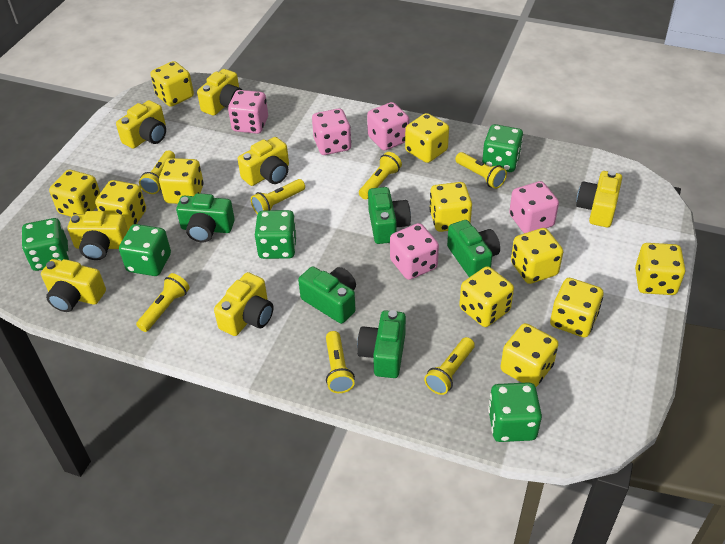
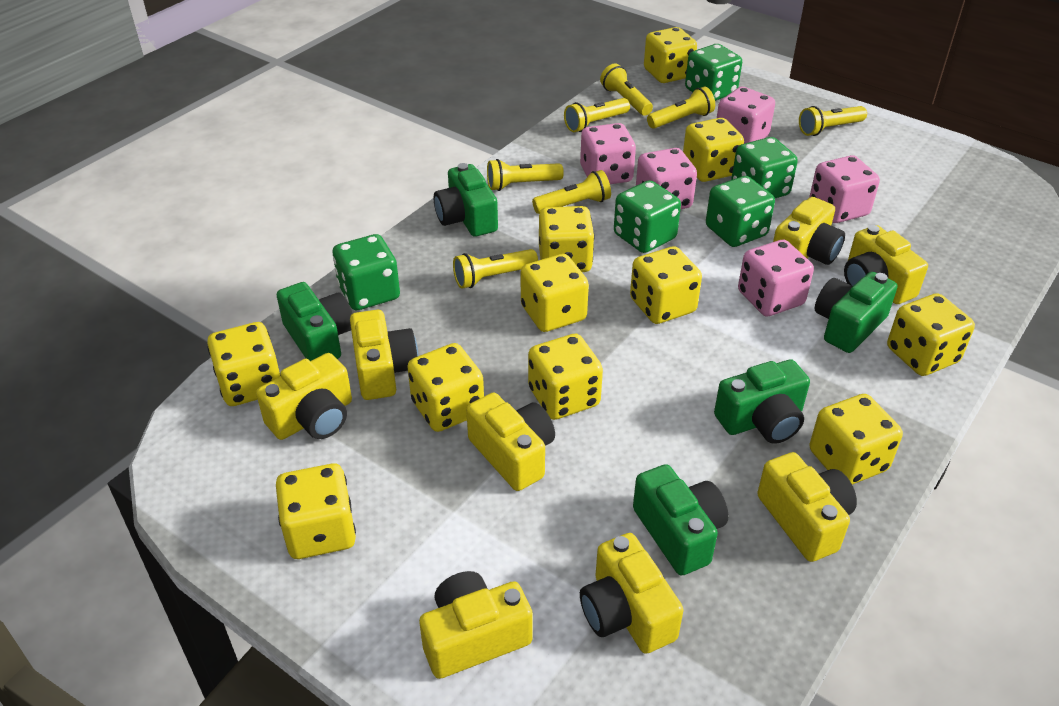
yellow camera: [41,259,106,312] [68,211,128,260] [116,100,166,149] [197,69,242,116] [214,272,273,336] [238,137,289,186] [576,170,622,227] = 7 -> [256,353,352,440] [350,310,418,400] [419,571,533,679] [466,392,555,491] [580,533,684,654] [757,452,857,562] [773,197,845,265] [844,225,928,304] = 8

